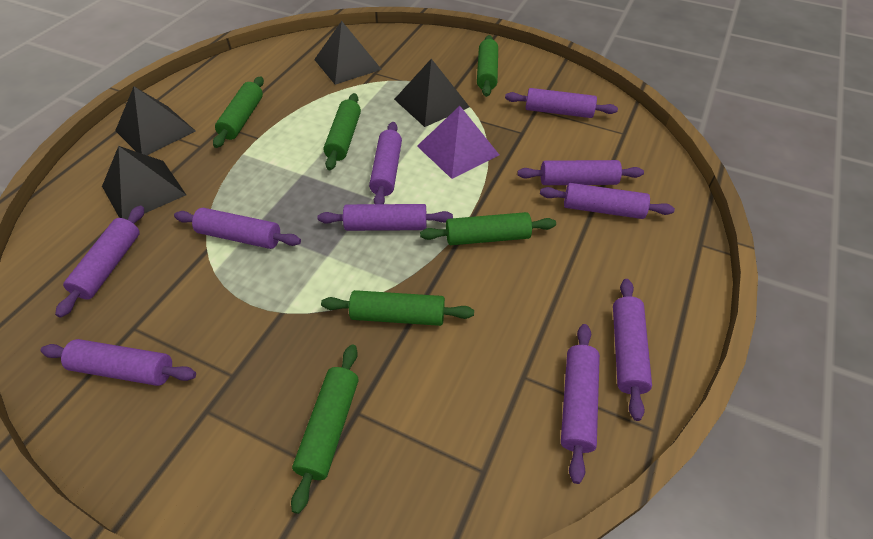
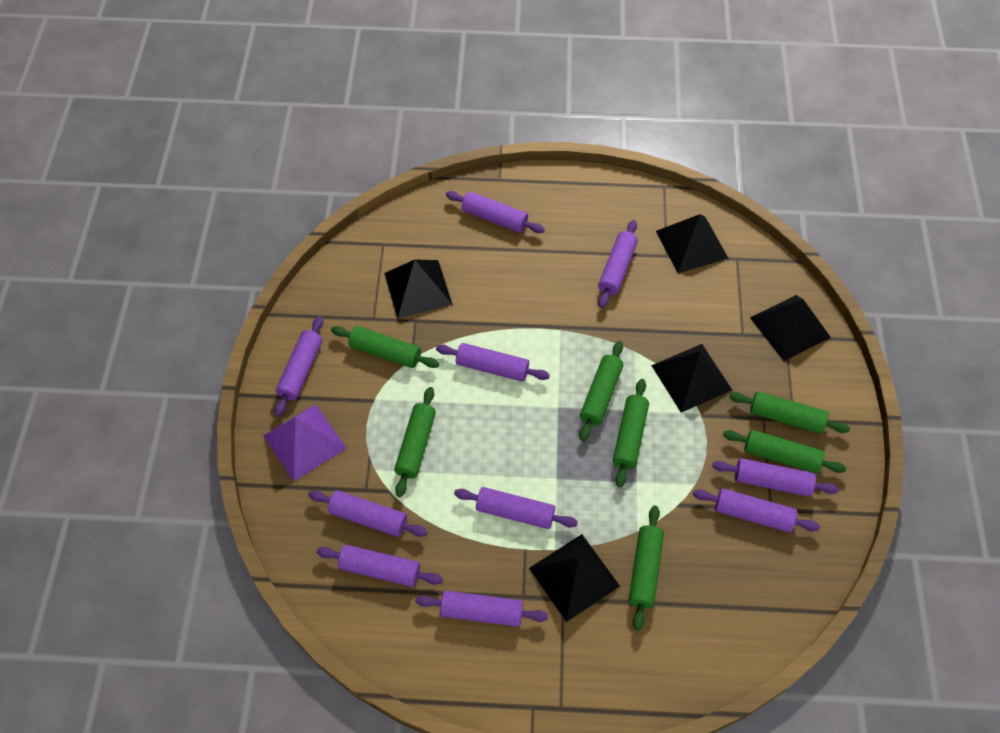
black pyramid: [102,146,186,220] [115,86,195,155] [314,21,382,85] [394,59,469,127] = 4 -> [384,259,453,318] [529,534,620,622] [651,344,732,413] [656,214,728,273] [750,295,831,361] = 5
green rolling pin: [213,76,264,148] [291,345,358,514] [321,290,474,326] [324,93,361,170] [420,212,556,245] [477,35,498,97] = 6 -> [331,326,439,368] [394,387,436,497] [580,341,623,441] [613,379,649,488] [629,506,664,631] [723,430,846,473] [729,391,850,434] = 7

